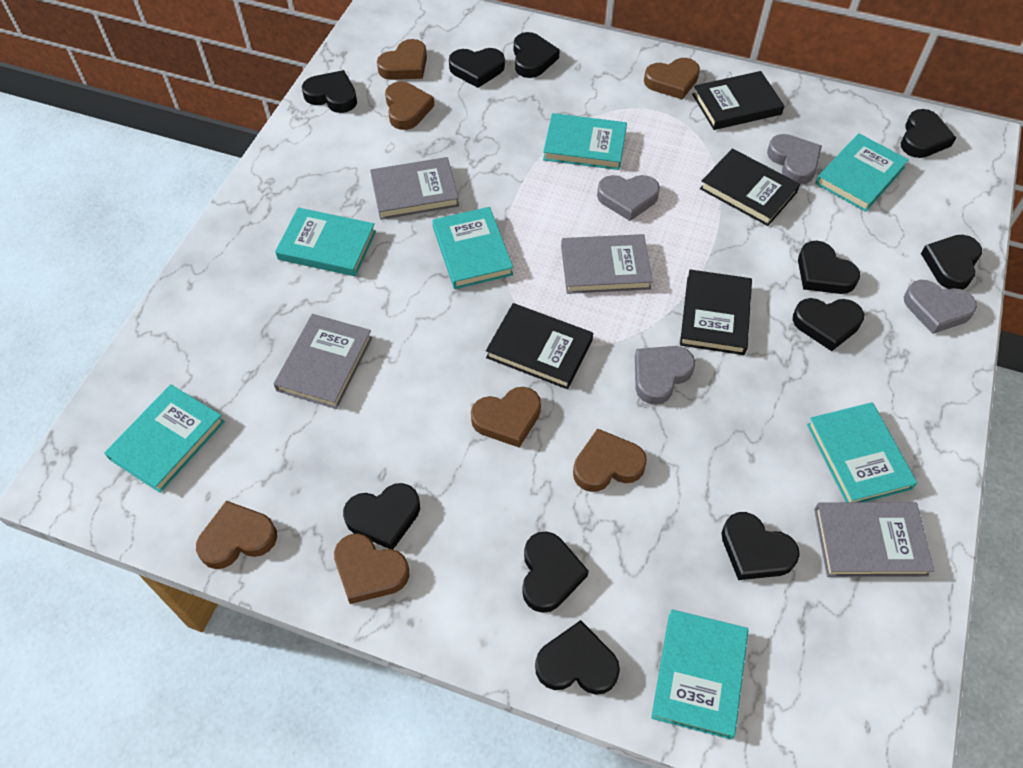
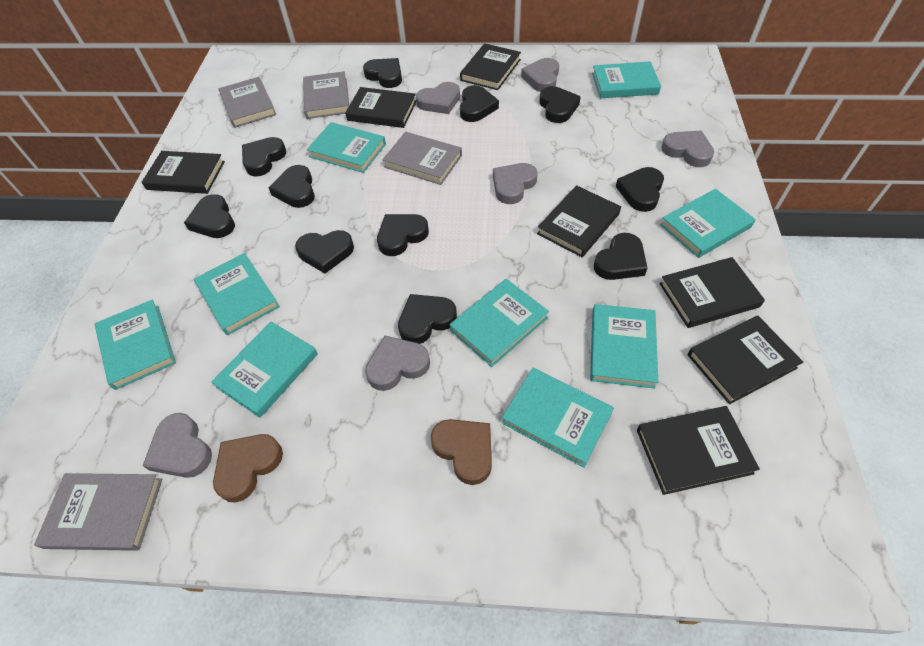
black book: [486,303,593,389] [680,269,752,355] [692,71,784,130] [700,148,800,226] = 4 -> [141,151,225,194] [345,87,416,128] [460,43,521,90] [537,185,621,257] [637,406,760,495] [659,257,765,328] [688,316,803,404] = 7
brown heart: [196,501,277,569] [334,533,409,604] [377,39,427,80] [385,82,434,130] [471,387,541,448] [573,428,647,492] [644,58,700,100] = 7 -> [213,434,283,503] [431,419,492,485] = 2
grey heart: [597,175,660,221] [635,346,695,405] [767,134,822,185] [904,280,977,334] = 4 -> [143,413,212,478] [365,336,430,391] [416,82,460,114] [493,163,538,204] [521,58,559,92] [661,131,714,167] = 6
turquoise book: [104,384,225,493] [275,207,376,276] [432,207,513,289] [543,113,627,170] [651,609,749,739] [807,402,917,502] [816,133,909,212] = 7 -> [95,299,176,390] [194,253,280,335] [211,321,318,418] [307,122,386,173] [450,279,549,367] [502,368,614,468] [590,304,658,389] [592,61,661,98] [660,189,756,258] = 9

